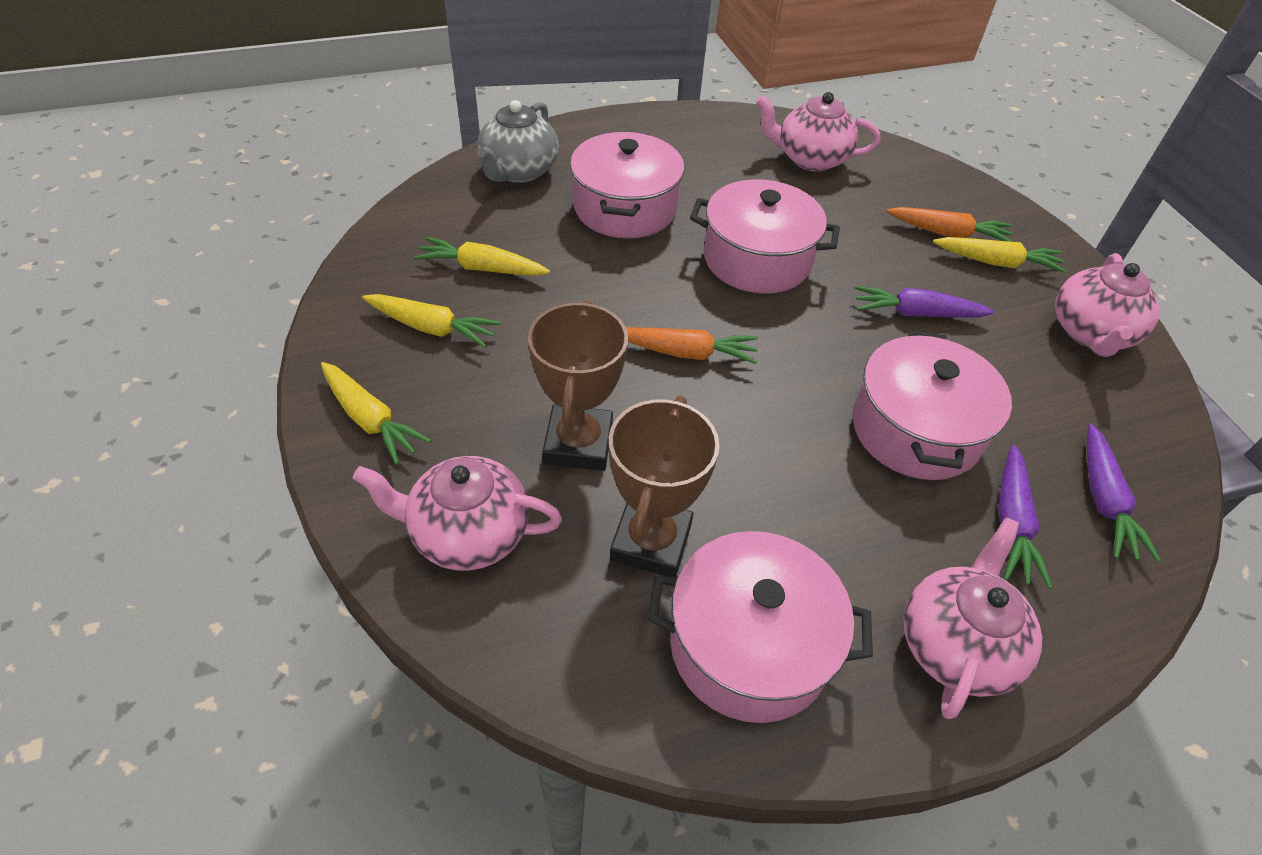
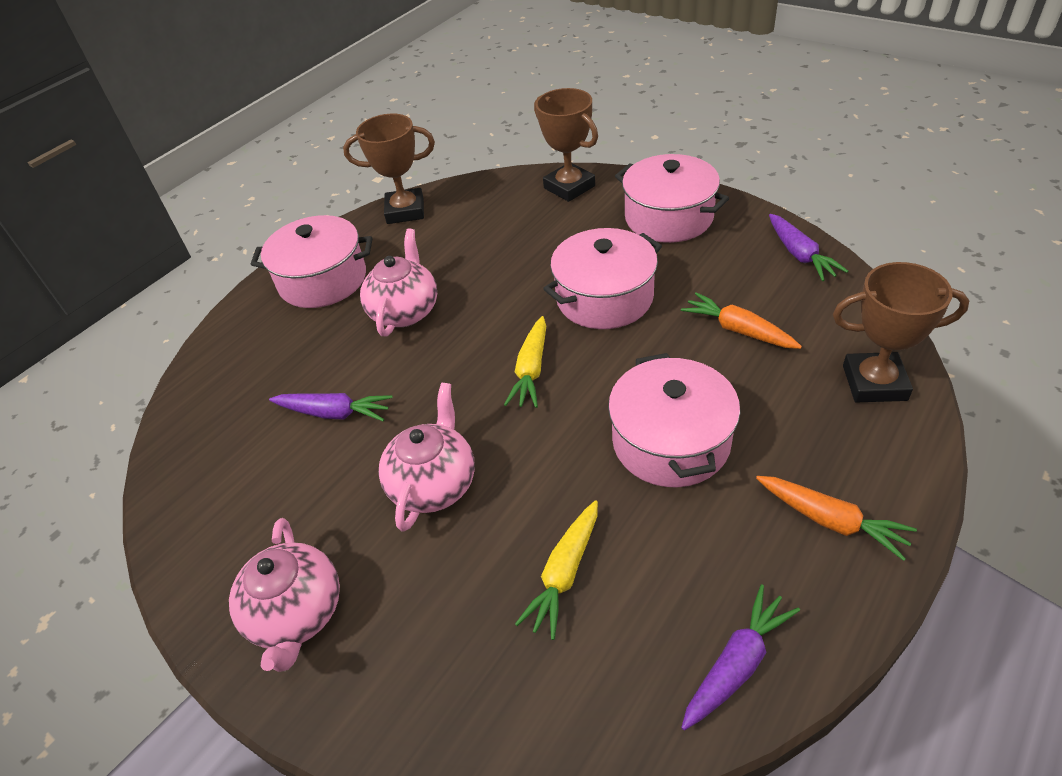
brown trophy: [528,300,628,471] [609,396,720,577] = 2 -> [343,114,435,224] [534,88,598,202] [833,262,969,402] = 3
grey teapot: [477,100,559,183] = 1 -> none = 0
pink teapot: [353,456,562,571] [756,92,880,172] [904,517,1042,719] [1055,253,1160,357] = 4 -> [229,518,340,672] [360,228,437,337] [378,383,475,532] = 3
yellow carrot: [321,362,431,465] [362,294,501,348] [414,237,550,276] [933,237,1067,273] = 4 -> [504,316,546,408] [515,500,598,640] = 2

